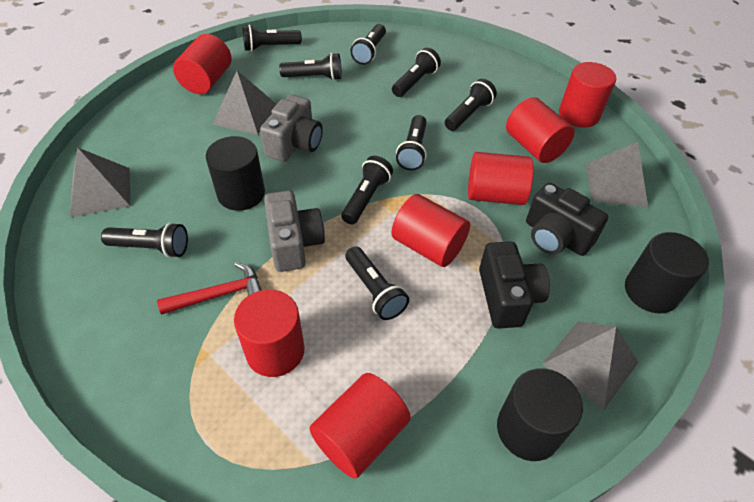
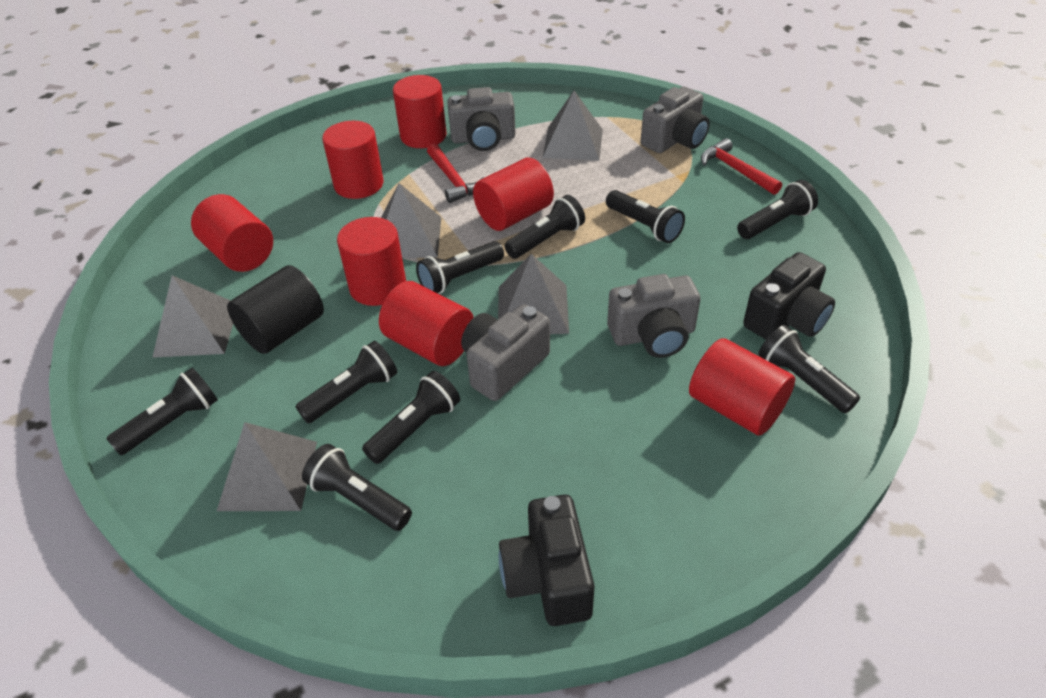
black cylinder: [206,136,265,211] [497,368,583,461] [625,232,709,314] = 3 -> [227,265,324,354] = 1
grey camera: [260,95,323,162] [264,190,325,272] = 2 -> [447,87,516,151] [461,304,550,401] [607,274,701,358] [641,86,710,153] = 4
grey pyramid: [70,147,130,217] [212,71,277,135] [542,321,638,410] [586,142,648,207] = 4 -> [152,275,233,358] [217,422,317,511] [381,183,441,258] [498,254,569,334] [542,91,603,160] = 5
red hammer: [157,262,261,315] = 1 -> [427,143,485,203] [701,138,782,195] = 2

